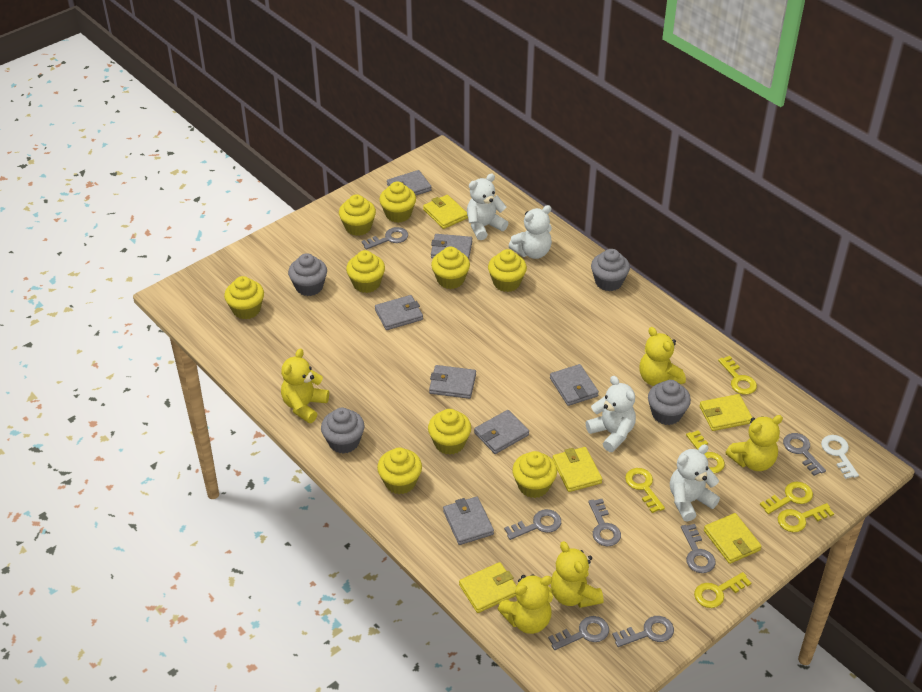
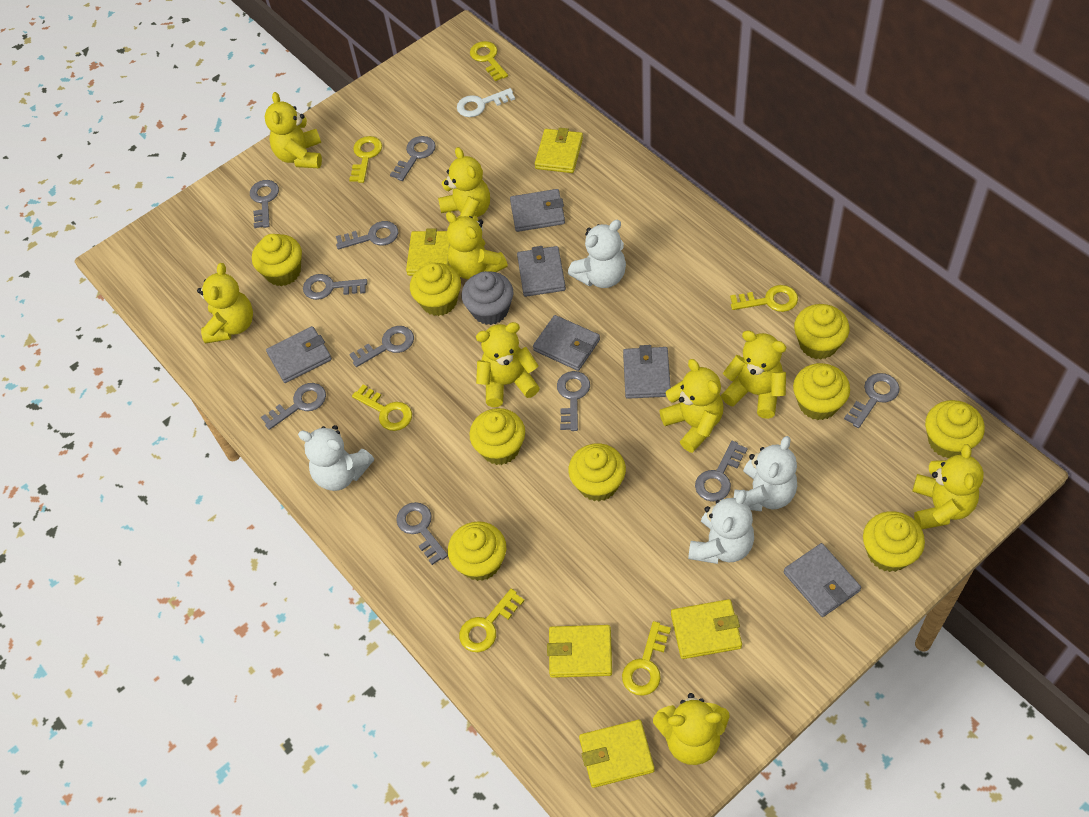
grey cupcake: [288,253,327,296] [321,408,365,454] [591,249,630,291] [648,380,691,425] = 4 -> [461,271,513,325] = 1
grey key: [362,227,408,250] [504,509,561,540] [548,616,609,650] [588,499,621,546] [612,616,674,647] [681,524,716,573] [783,433,826,476] = 7 -> [250,180,279,228] [261,383,326,430] [303,274,367,300] [336,221,398,249] [349,326,414,367] [390,136,436,181] [396,502,448,565] [557,371,590,431] [695,441,747,502] [844,373,900,428] = 10
grey wallet: [375,295,423,330] [387,170,432,195] [429,365,476,399] [431,234,472,259] [443,497,494,545] [474,410,529,454] [550,364,599,406] = 7 -> [266,326,332,383] [510,189,565,232] [517,246,566,297] [533,315,600,371] [623,345,671,399] [784,543,861,617] = 6
yellow teddy bear: [281,348,329,423] [498,574,553,634] [551,541,604,608] [639,327,686,386] [725,415,783,471] = 5 -> [197,263,253,344] [265,92,322,168] [438,147,490,221] [446,212,508,279] [476,322,540,407] [653,693,729,765] [660,359,724,453] [721,330,786,419] [912,444,984,529] = 9

